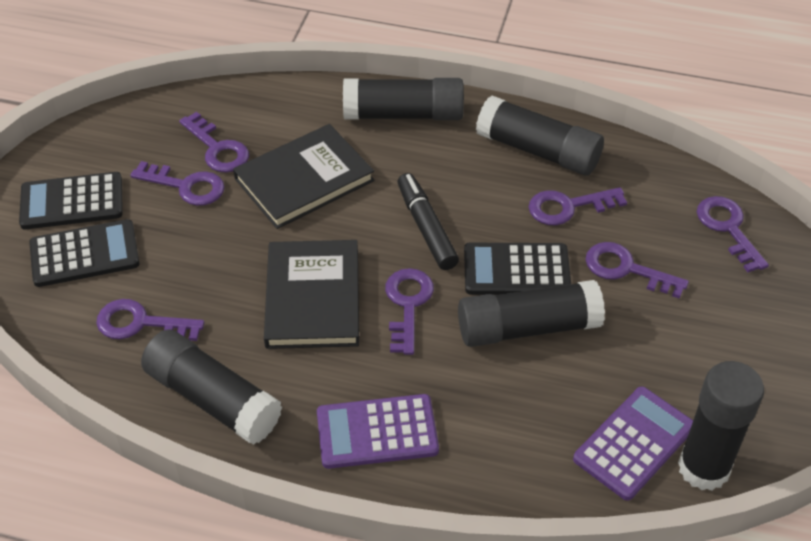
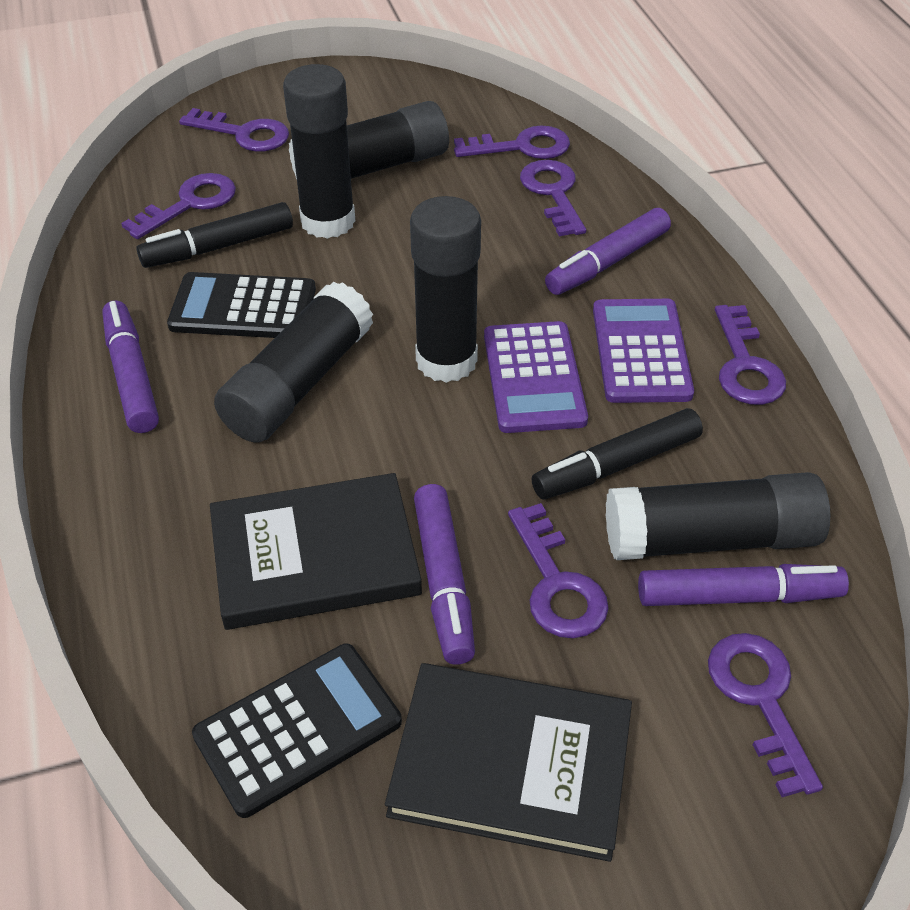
black calculator: [19,172,123,229] [29,219,139,287] [464,243,571,295] = 3 -> [167,272,316,338] [192,644,402,818] = 2
black marker: [397,173,459,270] = 1 -> [137,202,293,268] [532,408,703,500] = 2
purple marker: none = 0 -> [102,300,159,433] [414,484,475,665] [545,208,671,295] [638,564,849,606] = 4

